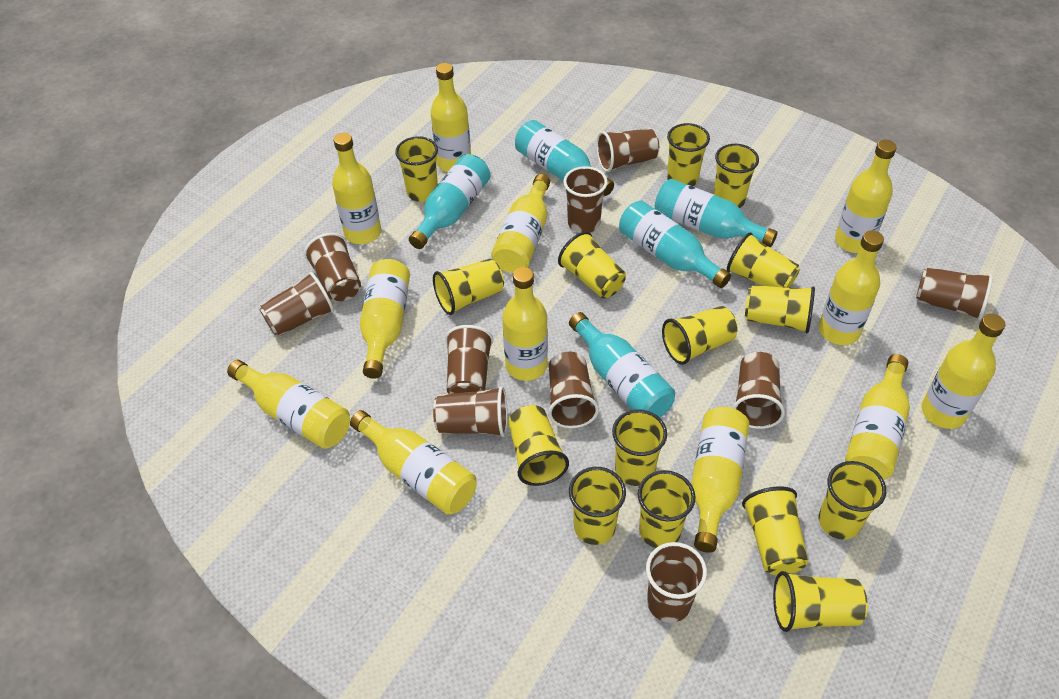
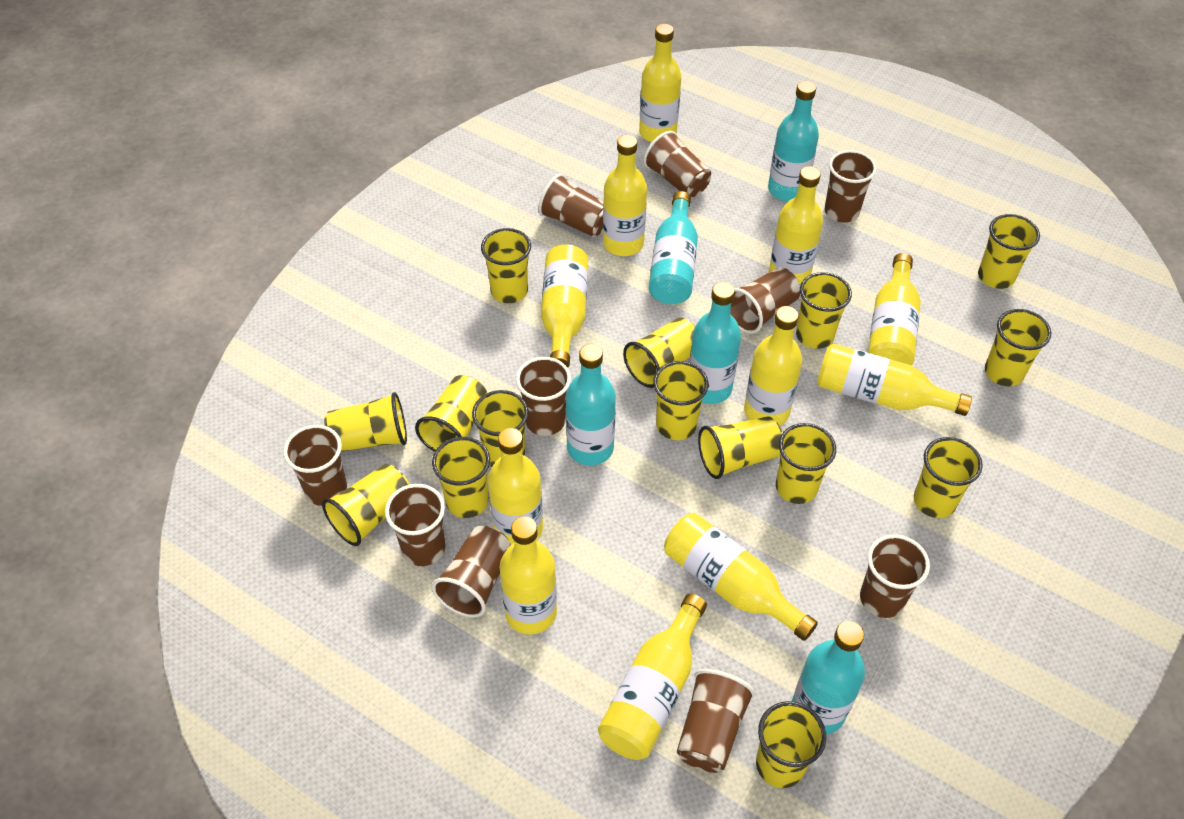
yellow bottle: [227,360,350,449] [332,133,381,244] [350,410,477,515] [360,259,410,379] [430,63,471,172] [491,174,550,273] [502,267,548,381] [691,407,749,553] [819,230,884,345] [835,140,897,253] [845,354,910,480] [921,314,1005,429] = 12 -> [488,428,543,545] [499,516,557,635] [541,244,588,367] [598,594,707,760] [603,135,647,256] [639,24,681,142] [664,513,818,641] [744,306,802,426] [769,166,823,285] [817,343,972,416] [868,253,921,365] = 11

